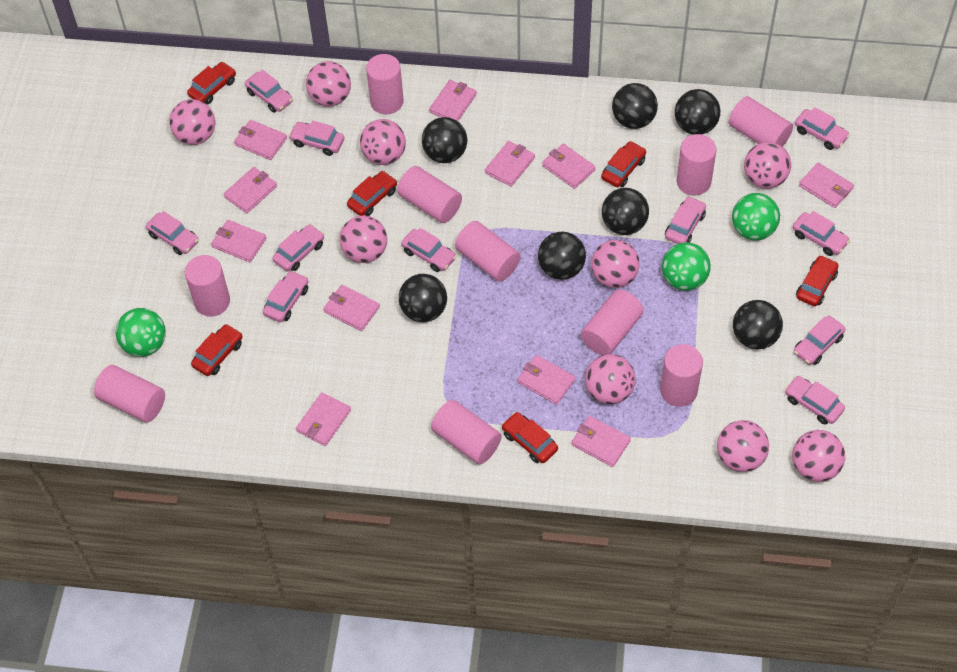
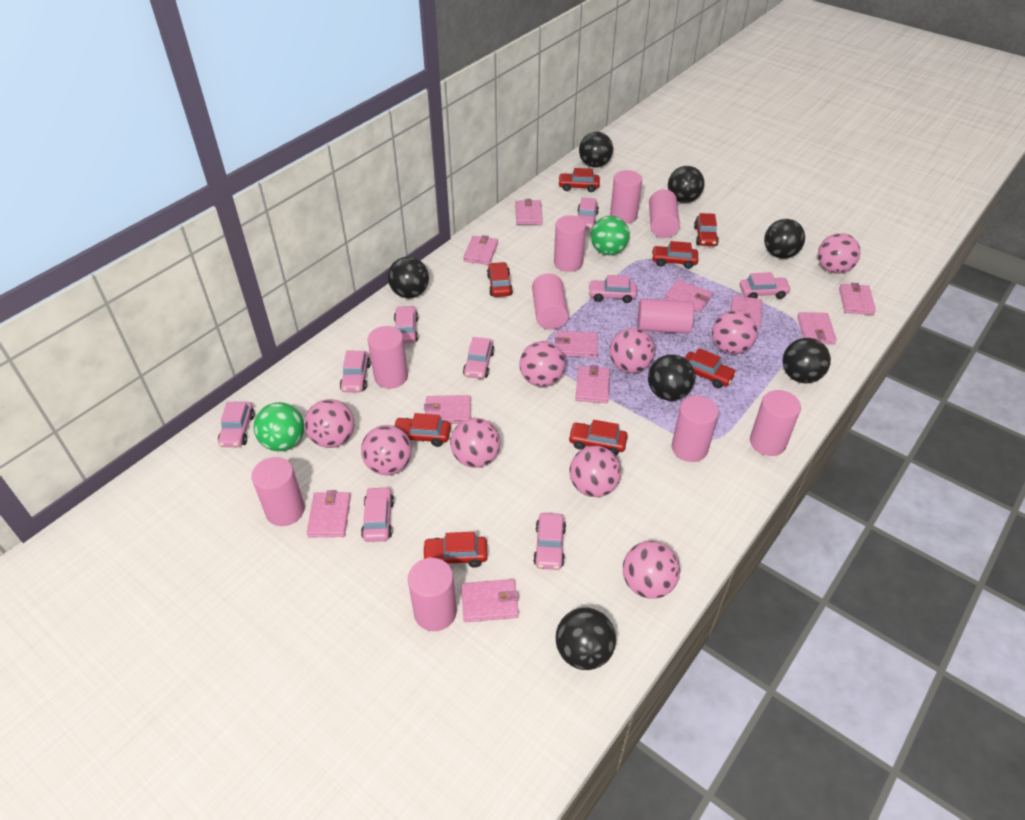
green ball: [116,308,166,357] [662,242,711,291] [732,193,780,241] = 3 -> [254,402,305,451] [591,216,630,255] = 2
pink car: [146,211,199,255] [245,70,293,113] [263,271,308,322] [273,224,324,271] [289,121,344,156] [401,228,457,272] [665,196,706,244] [785,376,845,424] [792,211,850,256] [794,316,845,365] [795,107,850,150] = 11 -> [218,402,255,447] [340,351,371,392] [361,487,394,542] [394,306,418,344] [463,337,495,379] [533,513,566,570] [578,197,599,230] [588,275,637,303] [740,272,791,299] = 9
red car: [187,62,236,104] [191,324,243,376] [347,171,397,216] [502,412,558,463] [601,141,646,187] [796,255,839,306] = 6 -> [394,413,451,447] [422,532,487,567] [487,262,513,297] [558,168,600,192] [568,420,628,455] [652,241,698,269] [684,348,737,388] [694,213,719,246] = 8

